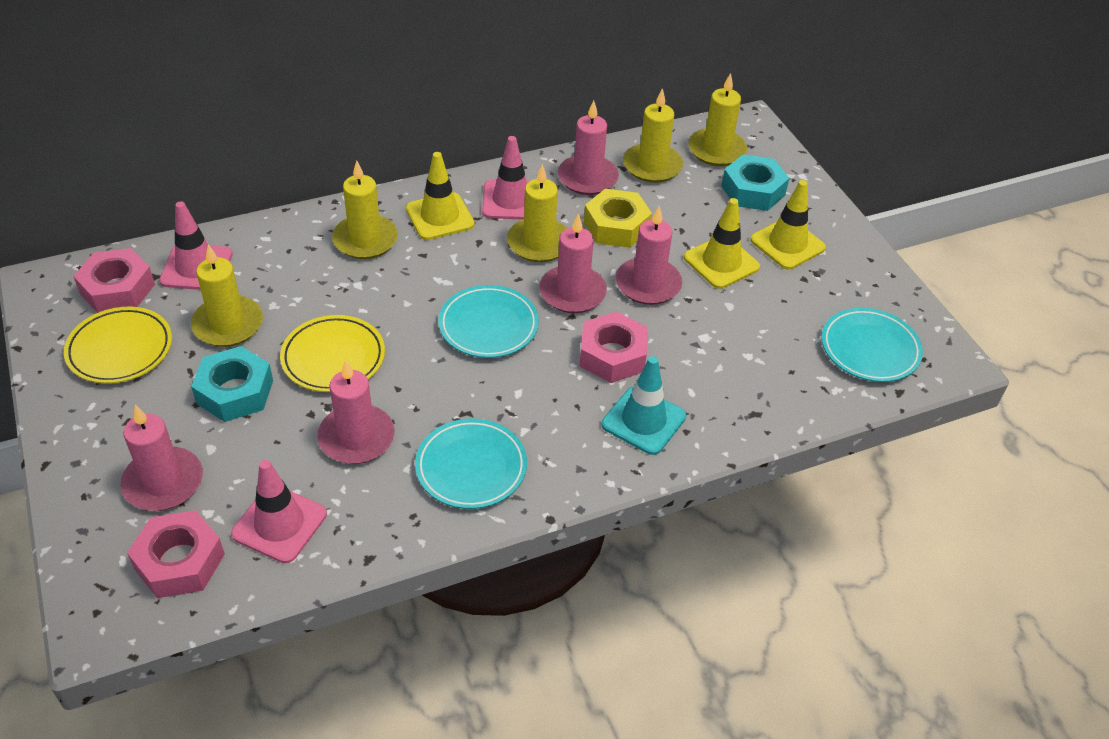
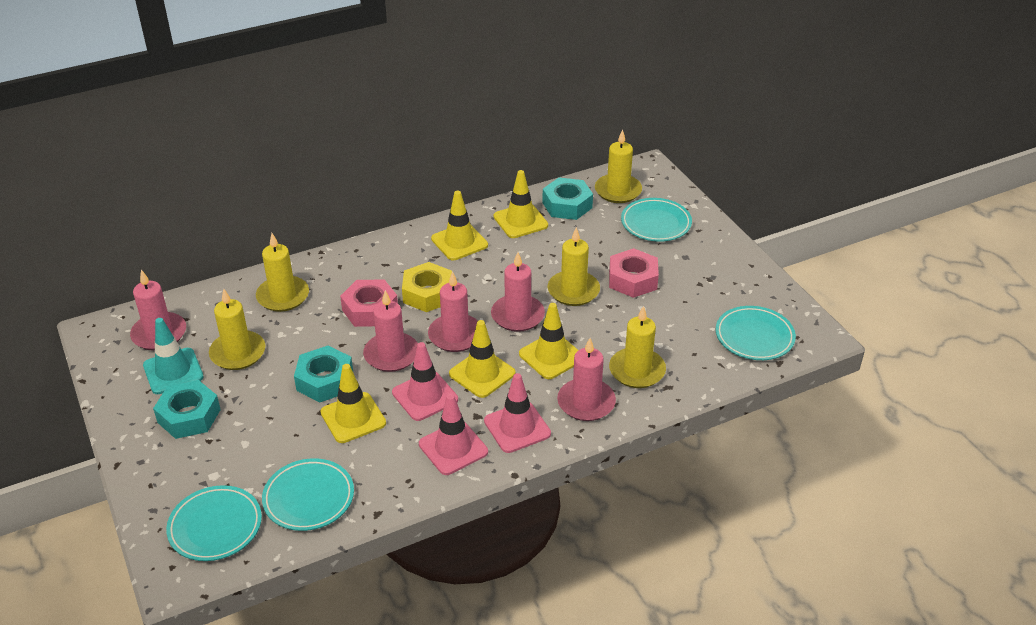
pink nut: [73,248,155,313] [127,510,225,598] [580,311,648,383] = 3 -> [340,279,398,327] [609,248,659,298] = 2
turquoise nut: [191,346,273,422] [721,154,789,211] = 2 -> [153,380,221,439] [294,346,353,402] [542,178,593,220] = 3
turquoise plate: [415,418,527,509] [438,285,539,358] [821,308,923,382] = 3 -> [166,485,262,561] [262,458,354,531] [621,198,692,242] [716,306,796,360] = 4
yellow plate: [64,306,172,384] [280,315,385,392] = 2 -> none = 0
yellow traffic cone: [406,152,475,240] [684,198,760,289] [750,180,826,269] = 3 -> [320,364,386,443] [431,191,488,260] [449,320,516,398] [494,170,548,238] [519,303,578,379] = 5

